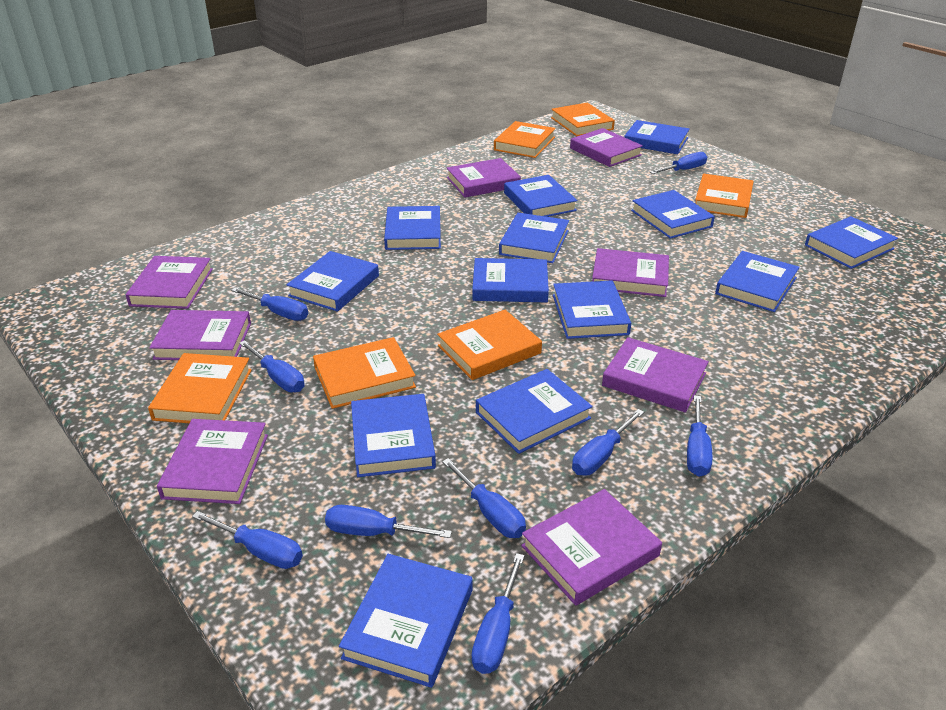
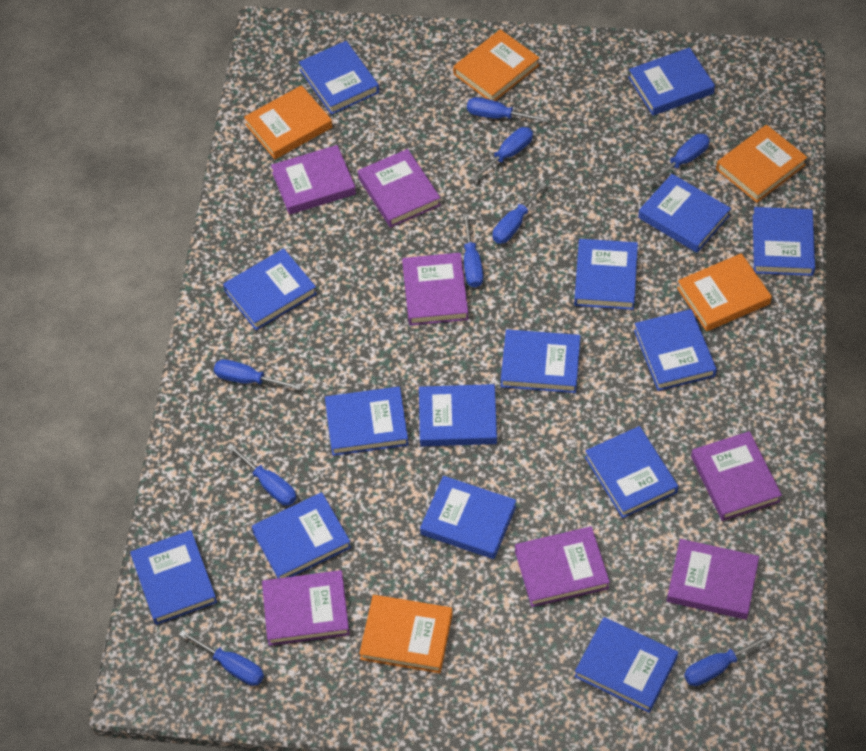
blue book: [287,251,379,312] [339,554,473,688] [351,394,436,477] [384,206,441,250] [472,258,549,302] [476,369,592,454] [499,213,569,263] [504,175,578,217] [553,280,631,339] [624,120,689,154] [631,190,715,239] [715,251,799,312] [805,216,898,269] = 13 -> [130,530,217,625] [223,249,317,330] [252,492,351,578] [299,41,379,115] [325,387,408,456] [419,384,497,446] [420,476,516,559] [501,329,580,393] [574,239,638,310] [574,617,678,713] [585,426,678,518] [628,47,715,115] [634,309,717,391] [638,174,731,253] [753,207,815,276] = 15
orange book: [148,353,252,423] [313,337,416,409] [437,310,542,380] [494,121,556,158] [551,103,615,136] [695,173,753,218] = 6 -> [244,85,332,159] [359,595,453,673] [453,29,539,101] [677,253,772,332] [716,125,808,203] = 5
purple book: [126,256,213,309] [149,310,251,360] [157,419,268,504] [447,158,521,198] [521,489,662,606] [570,128,643,167] [592,248,669,297] [602,337,709,413] = 8 -> [262,570,350,646] [271,145,356,215] [358,149,441,228] [402,253,468,326] [515,527,610,607] [667,539,759,619] [691,431,782,521] = 7

